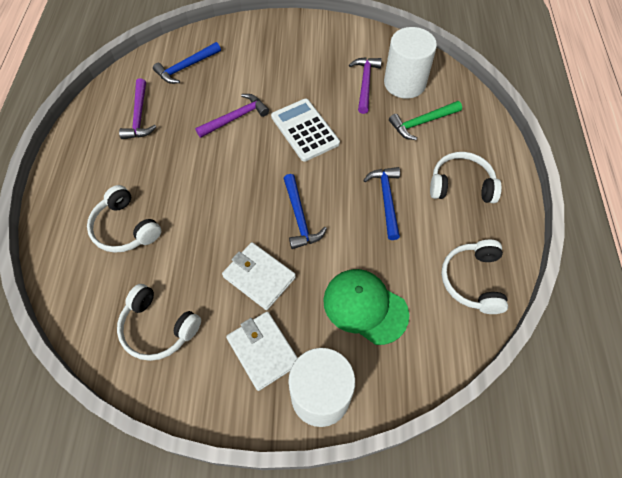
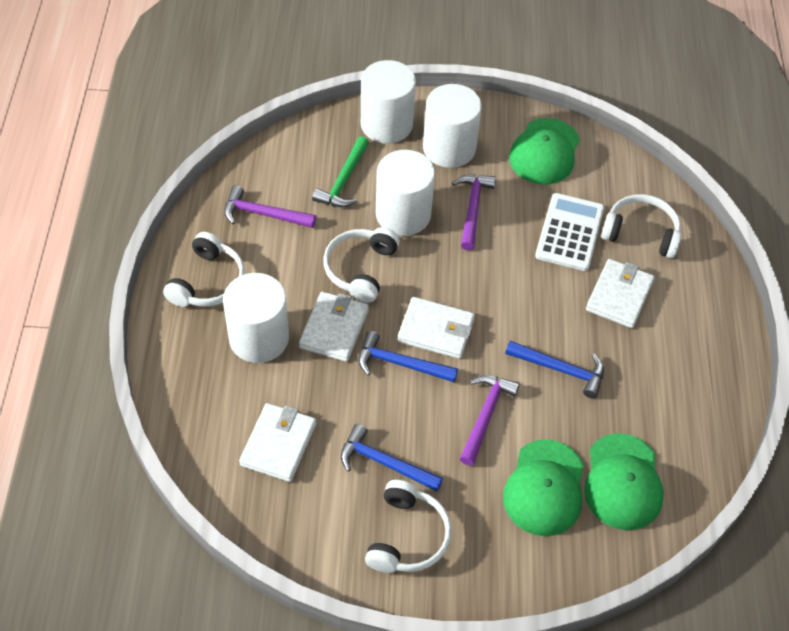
green cap: [323,269,409,345] = 1 -> [503,439,584,536] [509,118,580,184] [584,433,664,530] = 3
white cylinder: [288,348,355,427] [384,27,437,99] = 2 -> [223,273,289,363] [361,60,416,144] [376,150,435,236] [423,84,482,168] = 4
white wallet: [222,242,296,310] [226,311,298,391] = 2 -> [239,403,316,482] [299,292,369,362] [398,297,475,359] [586,259,655,328] = 4

